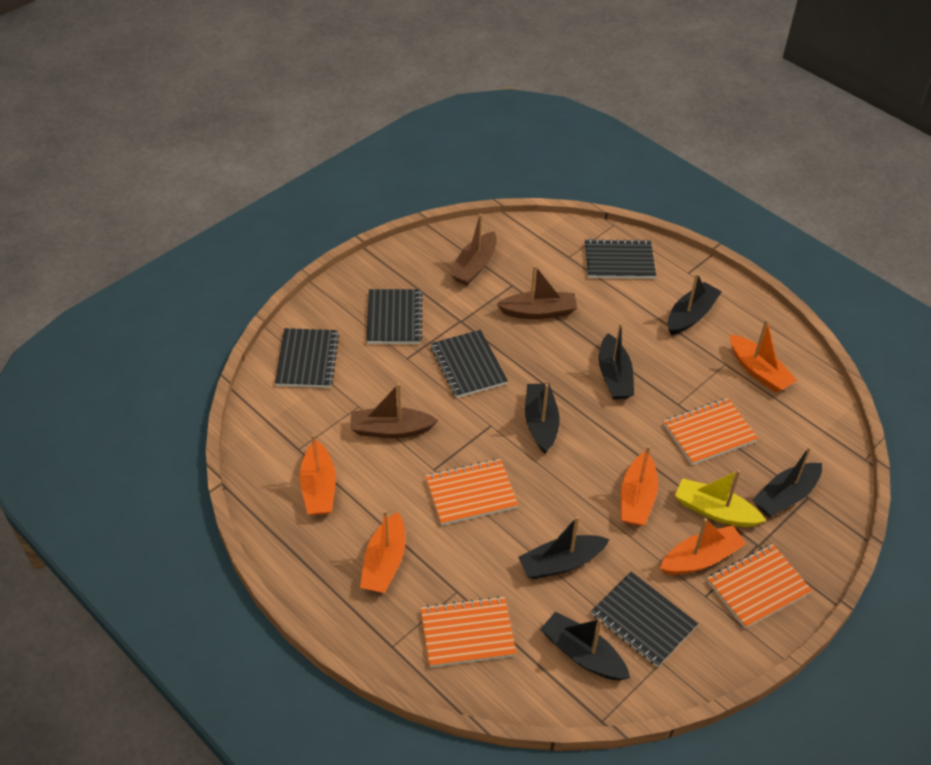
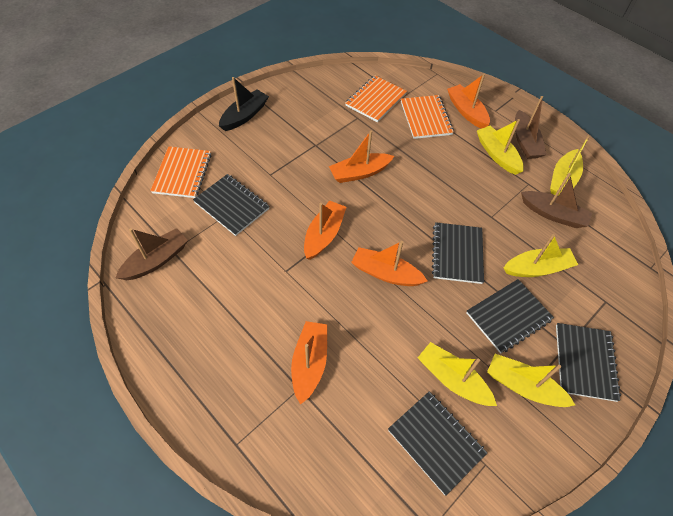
black boat: [518,516,610,579] [525,383,560,454] [540,612,630,680] [599,323,634,399] [668,273,722,335] [753,447,822,518] = 6 -> [219,77,269,131] = 1
orange notebook: [421,596,517,667] [425,459,518,525] [664,398,758,465] [707,544,812,629] = 4 -> [150,146,211,198] [345,75,407,122] [401,95,454,139] = 3
yellow boat: [675,470,766,527] = 1 -> [418,342,497,406] [477,119,524,175] [487,354,575,407] [504,234,578,277] [550,135,590,196] = 5

